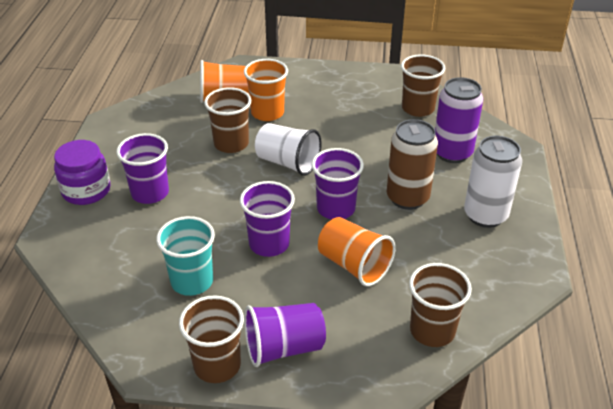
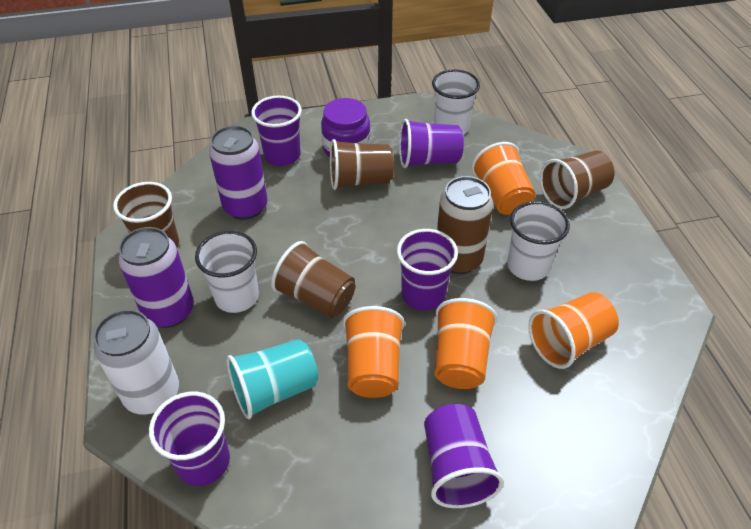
orange cup: [200,60,249,103] [244,59,288,121] [318,217,395,286] = 3 -> [343,306,405,398] [434,298,498,389] [472,142,536,215] [528,292,619,369] = 4
purple can: [435,77,483,163] = 1 -> [118,227,194,328] [209,125,268,220] = 2
purple cup: [116,133,169,204] [240,181,295,257] [244,303,326,367] [312,148,364,219] = 4 -> [149,392,230,486] [251,96,302,166] [397,229,458,311] [399,119,464,168] [424,404,504,508] = 5
white cup: [255,123,322,176] = 1 -> [195,231,259,313] [432,69,480,135] [507,201,570,281] = 3

